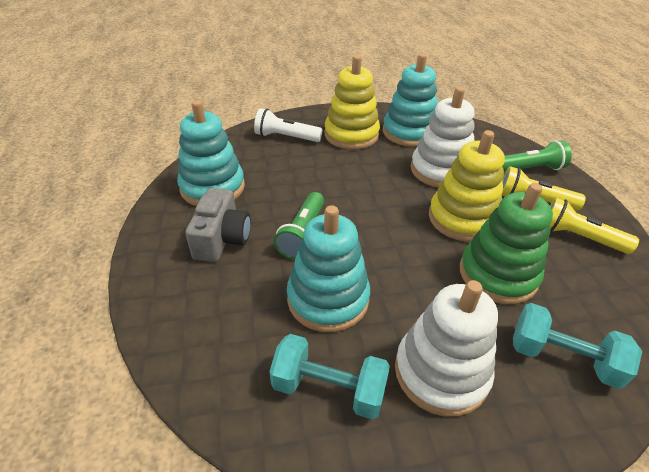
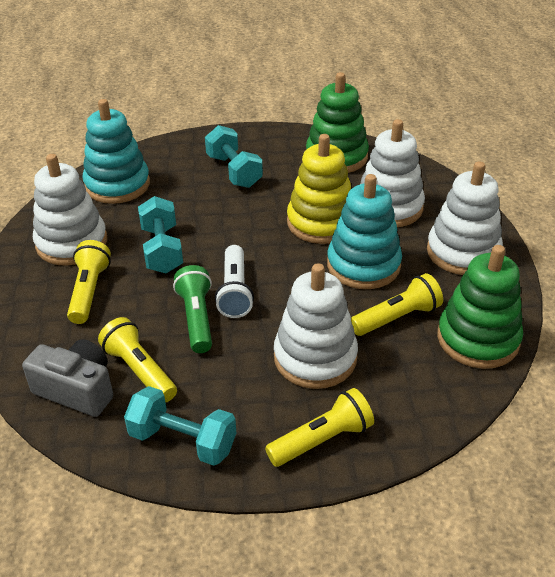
green flashlight: [274,192,324,259] [502,140,572,172] = 2 -> [173,265,212,353] = 1
green stacking toy: [460,183,553,304] = 1 -> [306,72,369,173] [437,245,523,369] = 2
turquoise dumbbell: [270,334,390,420] [513,303,642,389] = 2 -> [124,386,236,466] [138,196,183,273] [205,125,263,188] = 3
turquoise stacking toy: [177,100,245,206] [287,205,370,332] [383,53,438,147] = 3 -> [82,99,150,204] [327,174,402,289] = 2
white stacking toy: [395,280,498,417] [411,87,475,188] = 2 -> [33,154,107,266] [274,263,358,389] [361,119,425,227] [427,161,503,275] = 4
yellow flashlight: [502,166,586,211] [550,197,639,254] = 2 -> [67,240,111,324] [98,317,177,402] [265,388,374,467] [351,273,443,336] = 4
yellow stacking toy: [324,55,380,150] [429,130,505,242] = 2 -> [287,134,351,244] = 1

